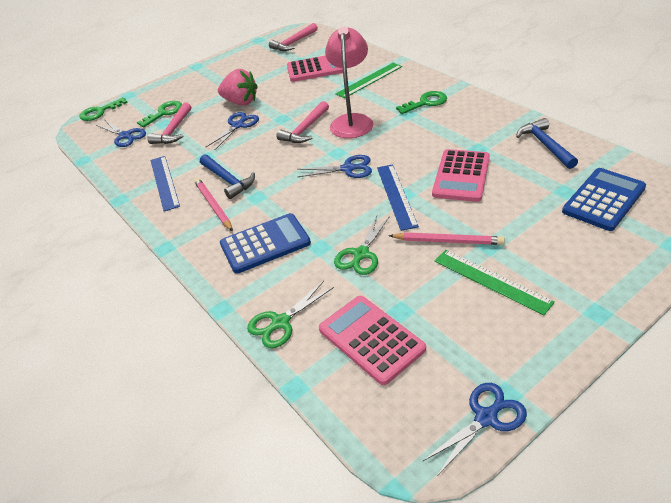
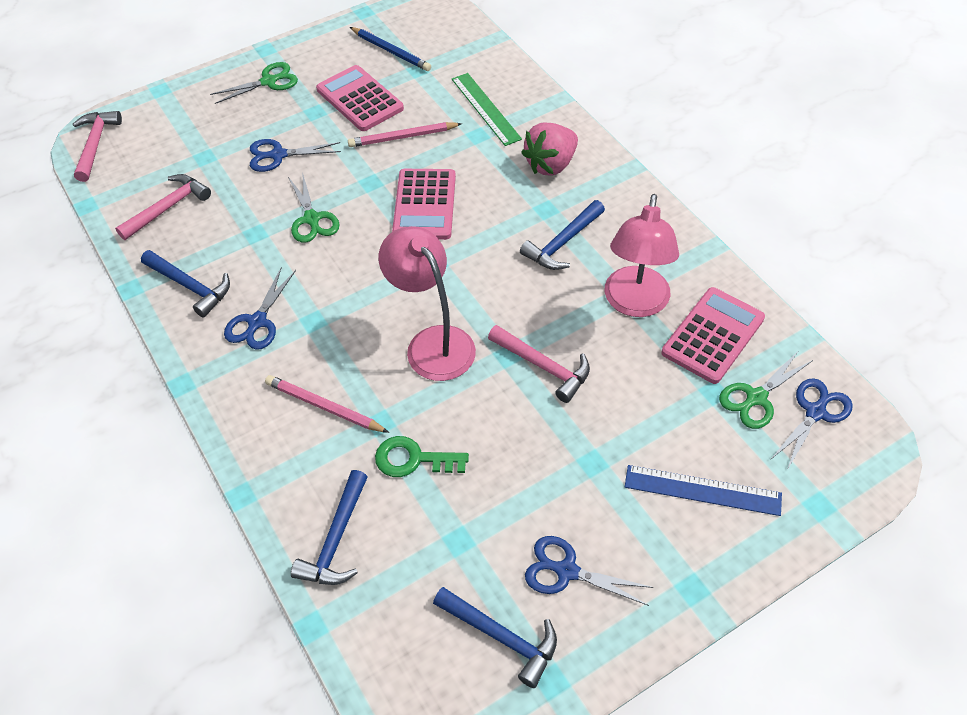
blue calculator: [220,213,311,274] [562,168,646,231] = 2 -> none = 0
blue hammer: [200,154,255,199] [516,118,578,169] = 2 -> [141,250,230,318] [291,470,368,585] [433,587,557,688] [520,200,605,270] = 4
blue pencil: none = 0 -> [350,27,431,71] = 1
blue ruler: [150,156,180,212] [377,164,419,231] = 2 -> [625,465,782,516] = 1
green key: [79,97,128,121] [137,101,182,127] [396,91,447,114] = 3 -> [375,436,469,477] = 1
green ruler: [335,63,402,98] [435,250,555,315] = 2 -> [452,73,522,146] = 1
green scissors: [247,281,334,348] [334,216,390,275] = 2 -> [210,62,298,104] [288,172,340,243] [719,350,813,429] = 3
pink lamp: [325,27,373,138] = 1 -> [378,226,476,381] [605,194,679,317] = 2

